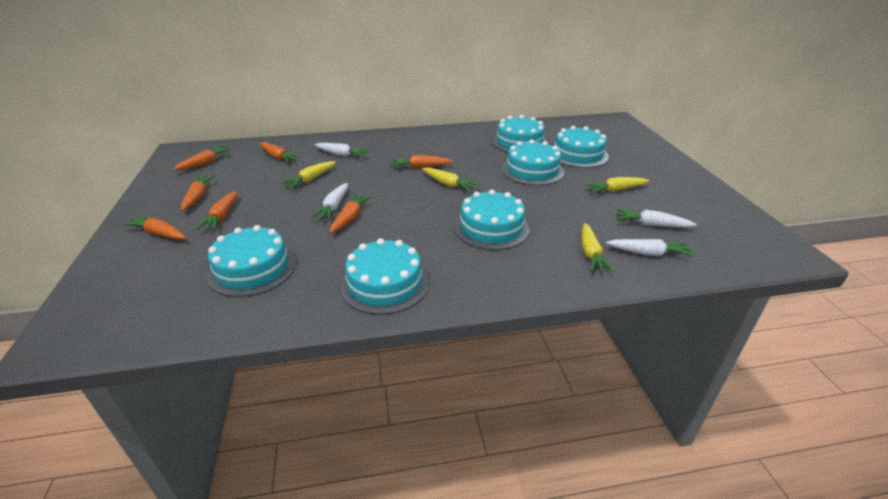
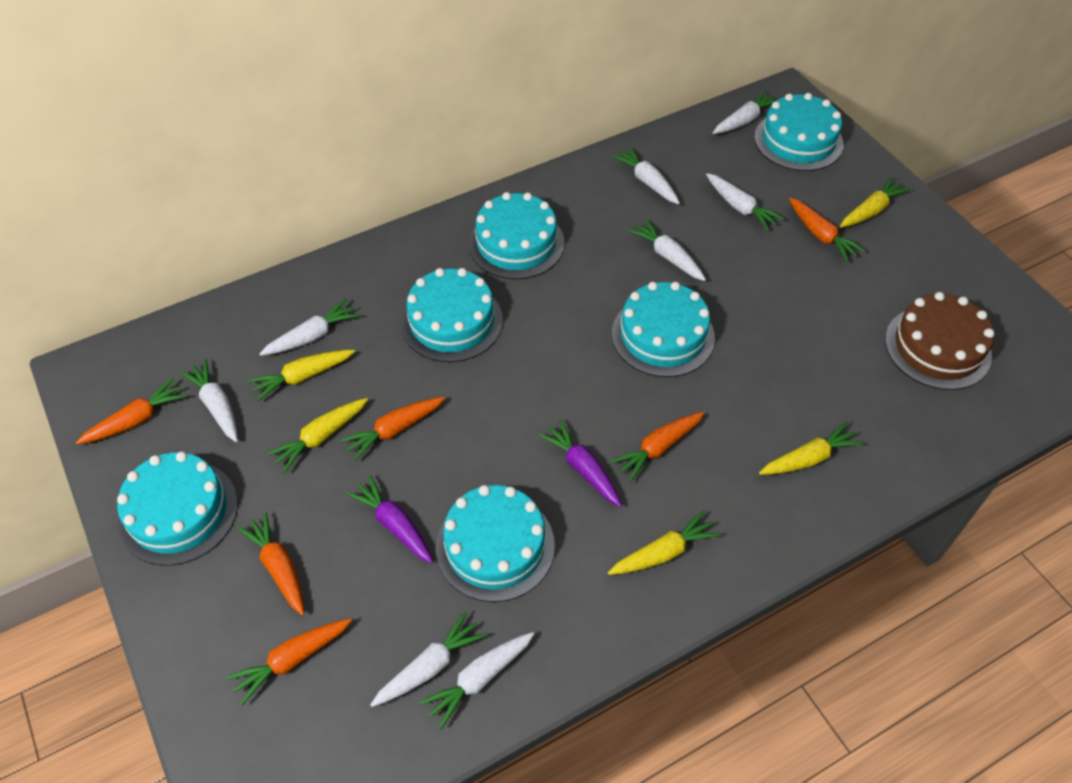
brown cake: none = 0 -> [885,292,994,390] = 1
orange carrot: [122,215,186,240] [173,146,233,170] [181,175,214,211] [196,191,237,230] [260,142,301,163] [330,193,372,233] [391,155,453,168] = 7 -> [76,378,187,444] [226,618,352,705] [237,512,304,615] [340,397,445,461] [610,412,705,482] [789,198,866,262] = 6
purple carrot: none = 0 -> [346,475,433,564] [538,419,622,507] = 2
white carrot: [311,183,348,220] [315,143,369,157] [606,239,694,256] [616,209,697,227] = 4 -> [180,359,238,442] [259,299,360,356] [370,611,487,707] [420,632,534,729] [611,146,680,204] [627,218,706,281] [706,173,785,231] [713,90,777,134] = 8
yellow carrot: [280,161,336,189] [422,167,479,192] [582,223,614,272] [585,177,649,193] = 4 -> [248,350,355,401] [267,398,368,473] [608,510,721,575] [759,421,865,475] [840,177,911,228] = 5

